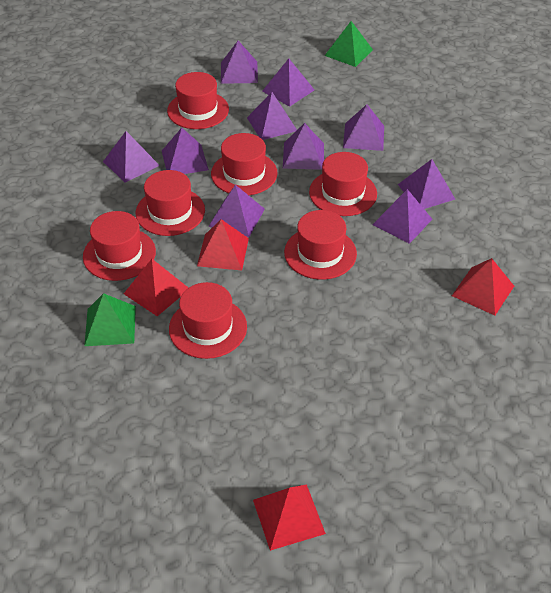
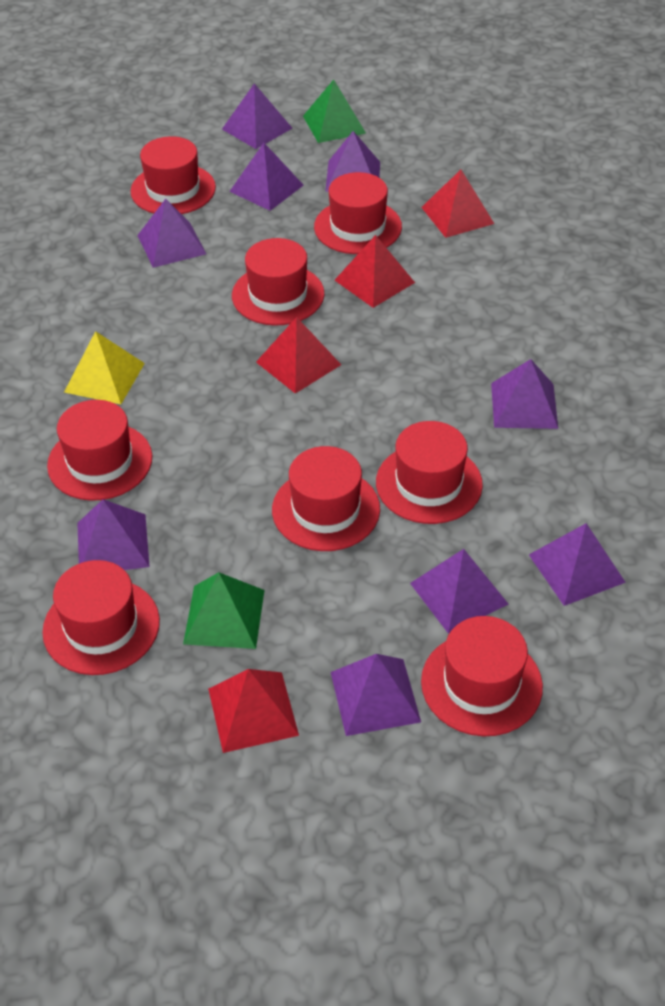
purple pyramid: [103,131,160,182] [162,128,209,174] [208,185,265,237] [221,41,258,84] [247,92,297,140] [262,59,314,107] [283,123,324,170] [343,104,384,151] [372,189,432,244] [398,159,455,209] = 10 -> [77,499,150,570] [137,199,206,268] [222,84,292,149] [229,143,304,211] [325,131,380,192] [331,654,421,736] [410,549,509,634] [491,359,558,429] [529,523,626,606] = 9
red hat: [83,211,156,281] [136,170,205,236] [167,72,229,129] [169,282,247,359] [211,133,277,195] [284,210,357,280] [309,152,377,216] = 7 -> [42,560,160,675] [47,400,152,501] [130,136,216,214] [232,238,324,326] [272,446,380,551] [314,172,402,254] [376,421,483,524] [421,616,543,736] = 8
yellow pyramid: none = 0 -> [64,331,145,404] = 1

